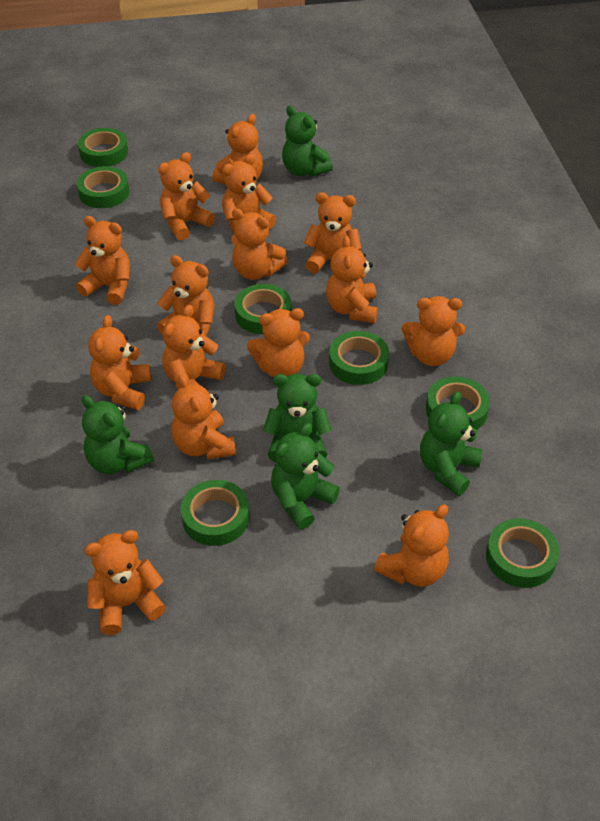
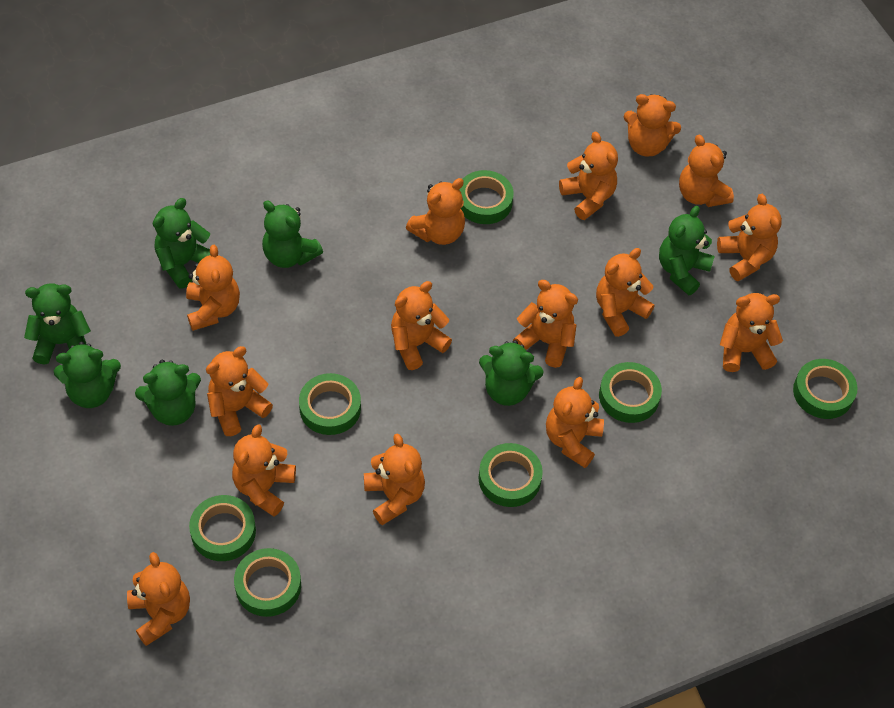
green teddy bear: [82,395,154,474] [263,374,332,462] [271,423,340,529] [282,106,333,177] [420,391,483,496] = 5 -> [24,283,91,365] [54,342,121,408] [135,360,201,426] [153,198,210,289] [262,201,323,268] [479,340,544,406] [659,206,715,295] = 7

